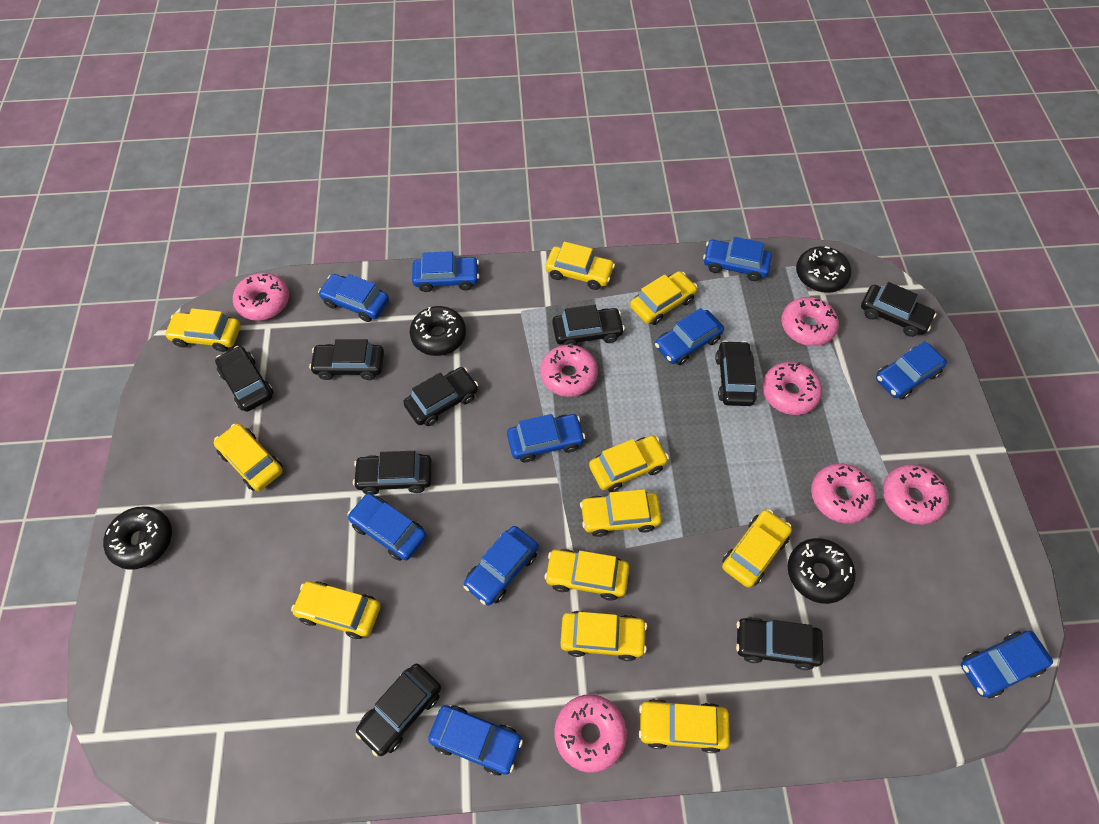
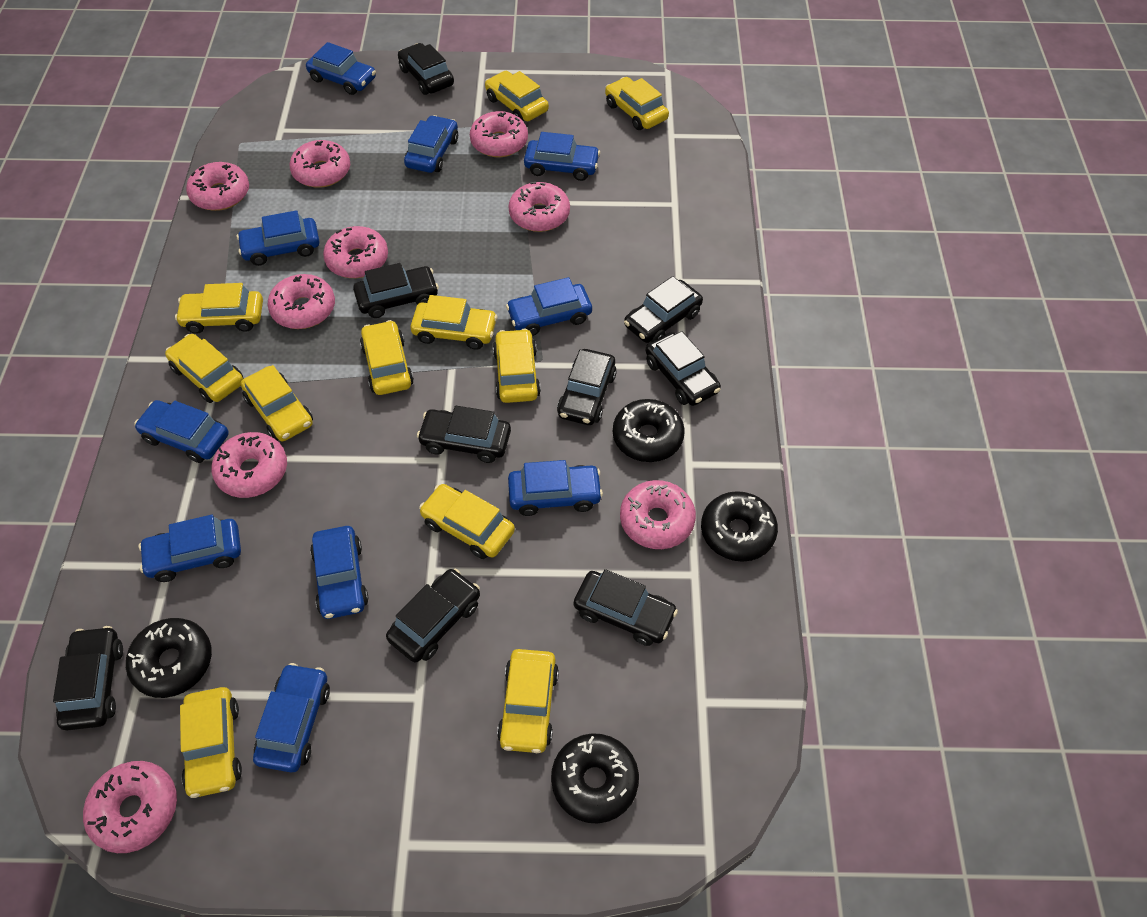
pink donut: [233,273,289,321] [540,345,598,397] [555,695,627,773] [762,362,822,415] [781,297,839,346] [811,464,876,524] [883,464,949,525] = 7 -> [83,761,177,853] [186,162,249,211] [211,432,287,498] [267,274,335,329] [289,140,350,188] [323,226,388,278] [470,111,528,157] [508,182,570,232] [620,480,696,549] = 9

